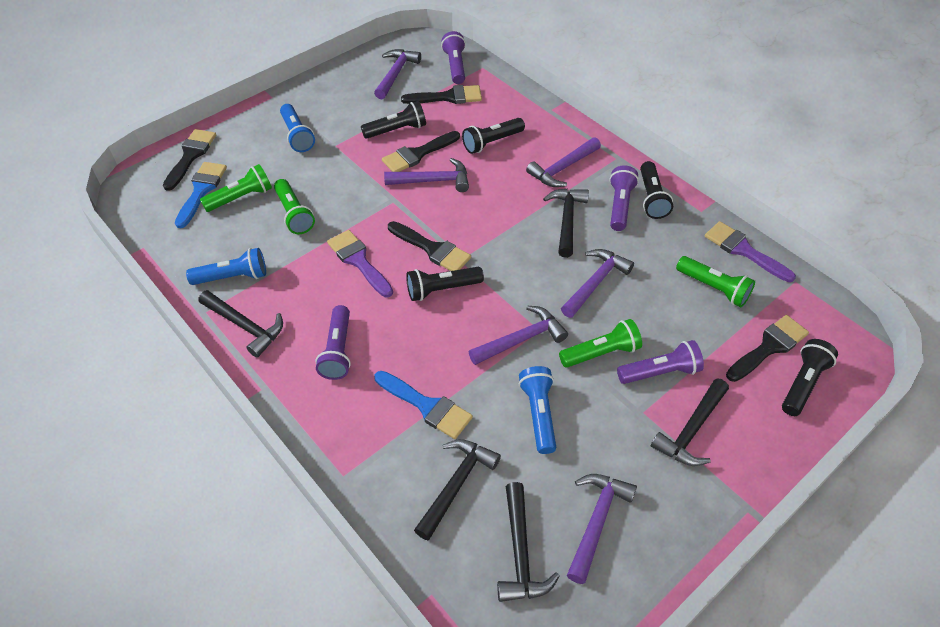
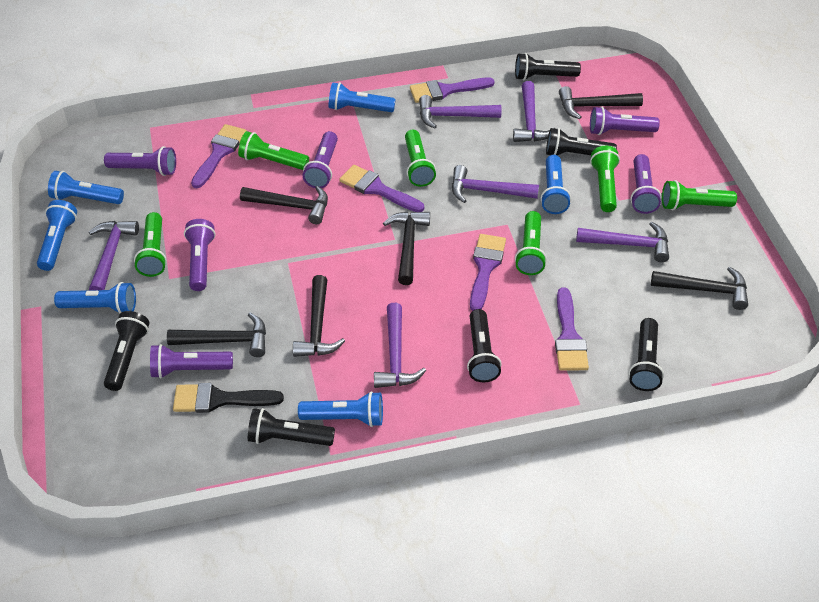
black brush: [163,129,216,191] [382,131,460,172] [388,221,471,271] [401,85,482,104] [726,315,809,382] = 5 -> [173,383,284,413] = 1
black flashlight: [361,101,426,139] [406,267,484,301] [462,118,525,154] [640,161,673,219] [782,339,838,416] = 5 -> [104,311,150,391] [248,408,335,446] [467,309,502,382] [515,53,581,81] [546,128,617,155] [629,318,664,391] = 6
black hammer: [199,290,283,358] [414,439,501,540] [497,482,560,602] [543,189,589,258] [651,378,729,466] = 5 -> [167,313,266,357] [240,185,328,224] [293,275,345,357] [383,212,430,285] [559,86,643,119] [651,267,748,310] = 6
blue brush: [175,162,227,228] [375,371,473,439] = 2 -> none = 0
blue flashlight: [186,248,266,285] [280,104,315,152] [519,366,556,454] = 3 -> [37,200,77,271] [48,171,124,204] [54,282,136,313] [298,391,383,427] [328,82,396,112] [540,155,571,214] = 6
green flashlight: [200,164,272,212] [274,179,315,234] [559,319,642,368] [676,256,755,307] = 4 -> [134,212,167,277] [238,131,309,170] [405,130,436,187] [515,211,547,275] [590,146,620,212] [662,180,737,210] = 6
purple brush: [327,230,393,297] [705,221,796,282] = 2 -> [191,124,247,188] [339,165,424,212] [410,77,495,103] [470,234,506,311] [555,288,589,371] = 5
purple flashlight: [316,305,351,380] [441,31,466,84] [609,165,639,231] [617,340,704,384] = 4 -> [104,146,176,176] [150,344,233,378] [184,219,216,291] [303,131,338,188] [590,107,660,135] [630,154,661,214] = 6

